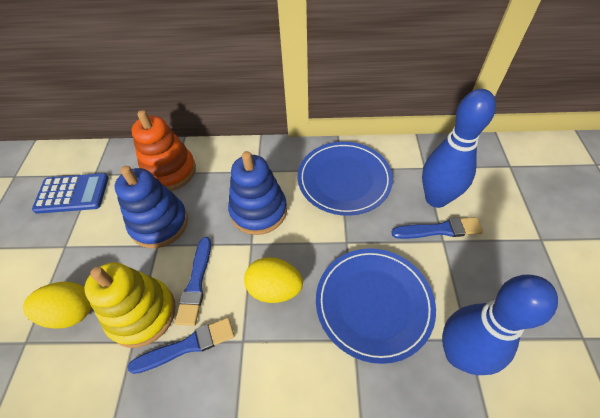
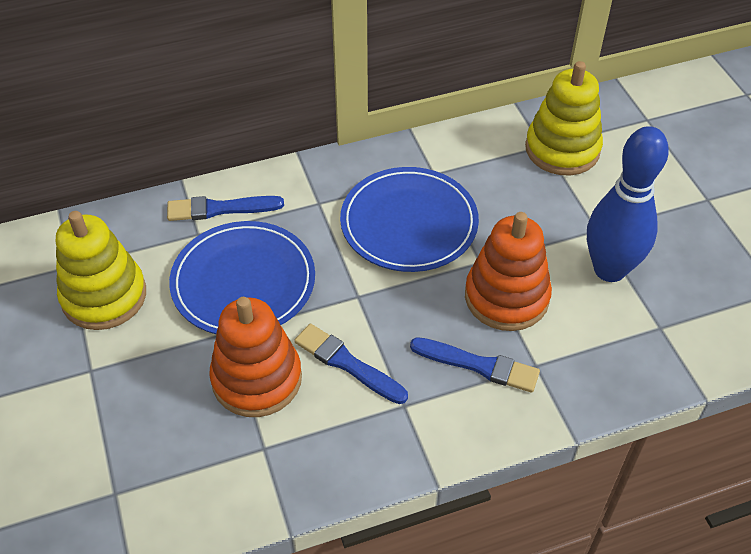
blue bowling pin: [422,89,496,208] [442,275,558,375] = 2 -> [587,126,669,282] = 1
blue calculator: [32,173,109,214] = 1 -> none = 0
blue stacking toy: [115,166,188,248] [228,151,287,235] = 2 -> none = 0
orange stacking toy: [131,110,196,191] = 1 -> [209,297,302,417] [465,212,552,331] = 2
yellow egg: [23,282,91,329] [244,257,303,303] = 2 -> none = 0
yellow stacking toy: [85,262,176,348] = 1 -> [56,211,146,330] [525,61,603,175] = 2

